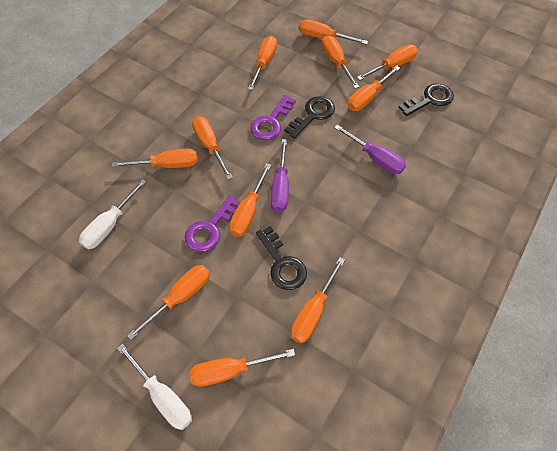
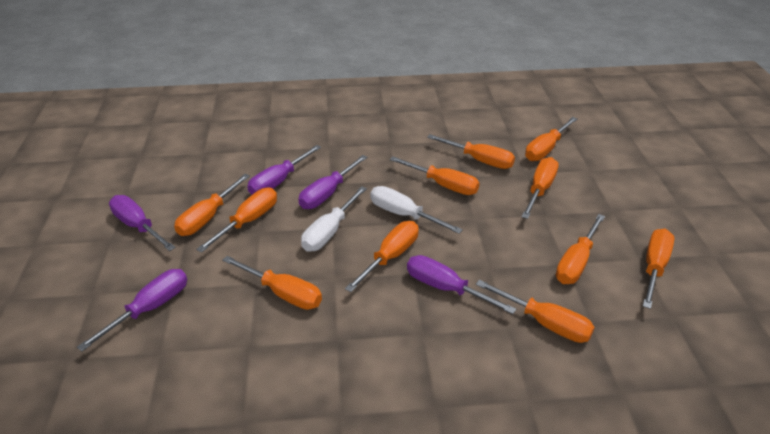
black key: [256,226,307,290] [284,96,335,138] [398,83,454,116] = 3 -> none = 0
purple key: [185,195,241,252] [250,95,296,140] = 2 -> none = 0
purple screwdriver: [270,139,289,213] [334,125,406,174] = 2 -> [77,269,187,351] [109,195,176,251] [247,145,321,195] [298,155,368,209] [407,255,516,314] = 5

